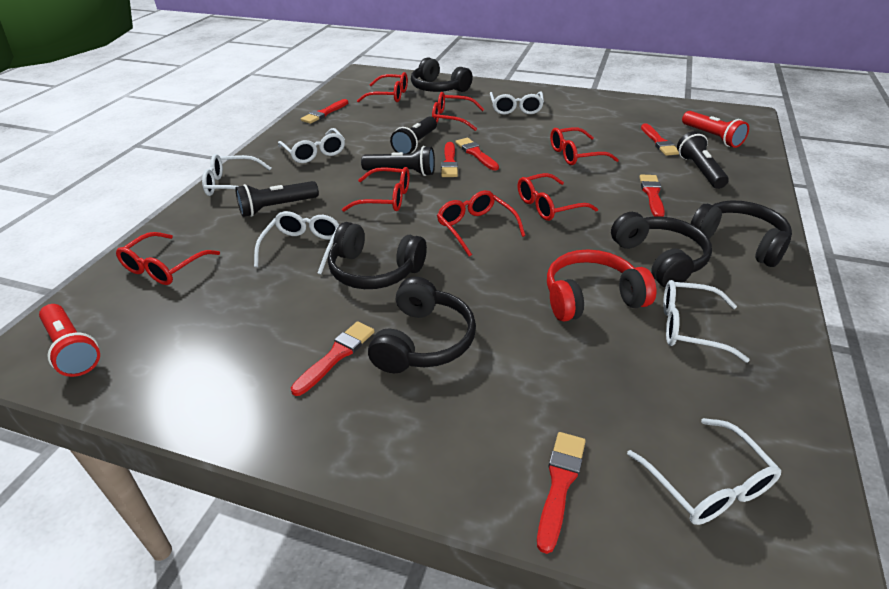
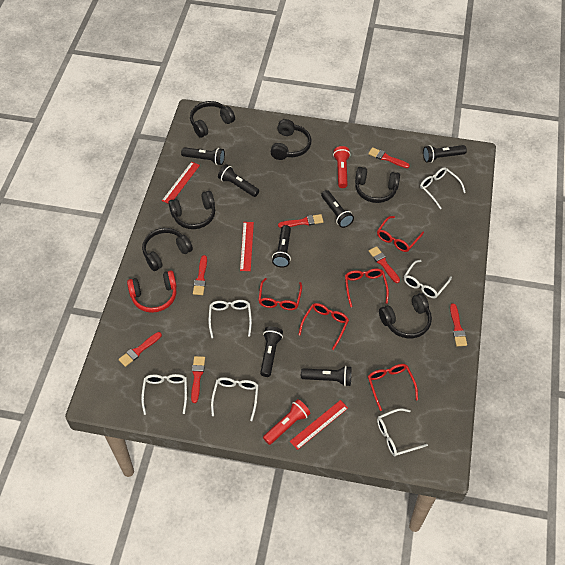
black flashlight: [235,181,319,217] [361,146,435,176] [390,116,437,154] [677,131,729,189] = 4 -> [181,147,225,165] [218,164,259,197] [260,327,283,377] [272,225,291,268] [301,366,352,386] [321,190,354,228] [423,145,467,163] = 7
black headphones: [328,222,427,289] [368,277,476,373] [411,57,473,92] [611,212,712,288] [690,200,792,267] = 5 -> [142,228,193,271] [168,191,215,229] [190,101,235,138] [271,119,311,160] [355,167,400,203] [379,293,432,338] = 6
red glasses: [116,232,220,285] [342,167,409,211] [357,72,408,102] [432,92,485,131] [437,190,525,257] [518,173,598,221] [550,127,619,165] = 7 -> [258,278,302,310] [298,303,349,350] [345,269,389,307] [368,364,418,411] [377,216,424,252] = 5
red ruler: none = 0 -> [162,162,200,203] [240,222,254,271] [290,400,348,450] = 3

